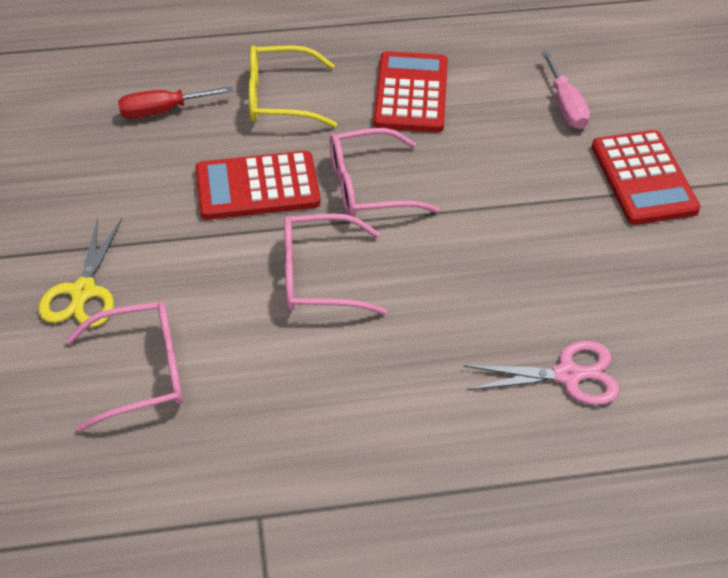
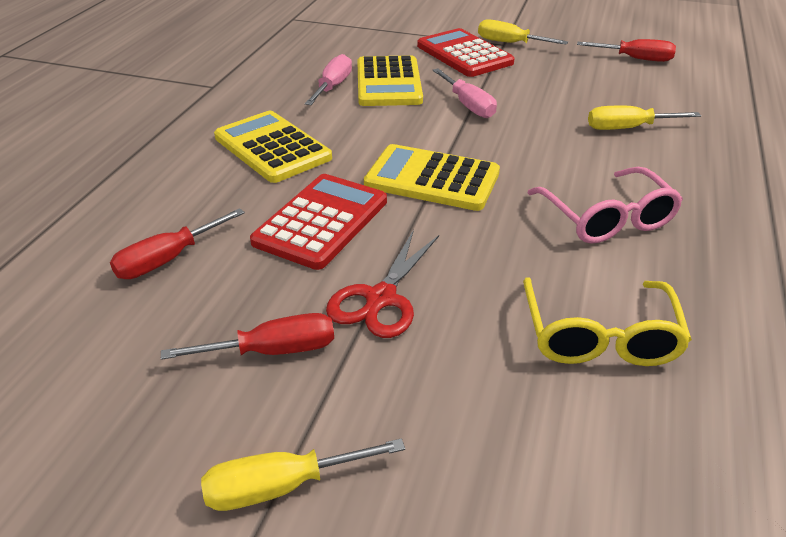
pink glasses: [66,302,183,432] [284,214,387,315] [330,128,439,217] = 3 -> [527,167,683,244] = 1
pink scissors: [463,341,620,405] = 1 -> none = 0
pink screwdriver: [541,51,590,129] = 1 -> [305,54,352,105] [433,69,497,118] = 2
red calculator: [195,151,320,220] [373,51,448,132] [591,130,701,225] = 3 -> [250,174,387,270] [417,28,514,77] = 2
red scissors: none = 0 -> [326,230,439,338] = 1
red screwdriver: [118,86,233,119] = 1 -> [110,208,245,279] [161,313,334,360] [577,39,676,62] = 3
yellow calculator: none = 0 -> [214,111,332,183] [357,55,423,106] [364,144,500,211] = 3
yellow scissors: [38,217,122,327] = 1 -> none = 0
yellow screwdriver: none = 0 -> [201,438,405,511] [478,19,568,45] [588,106,701,130] = 3

